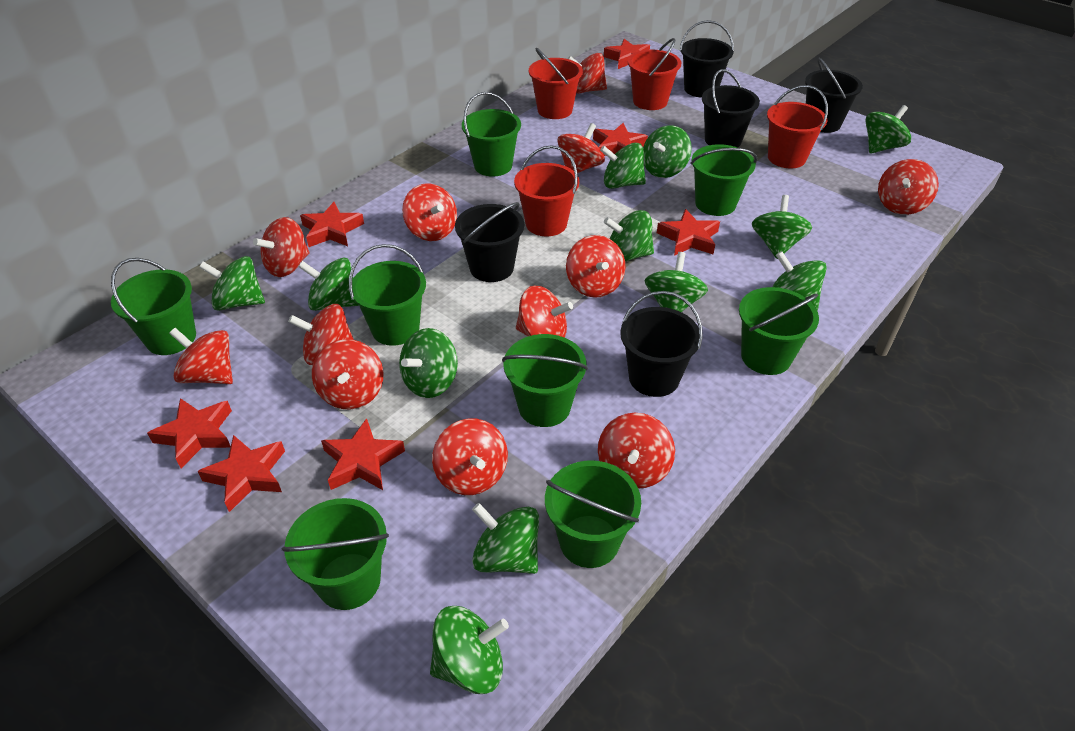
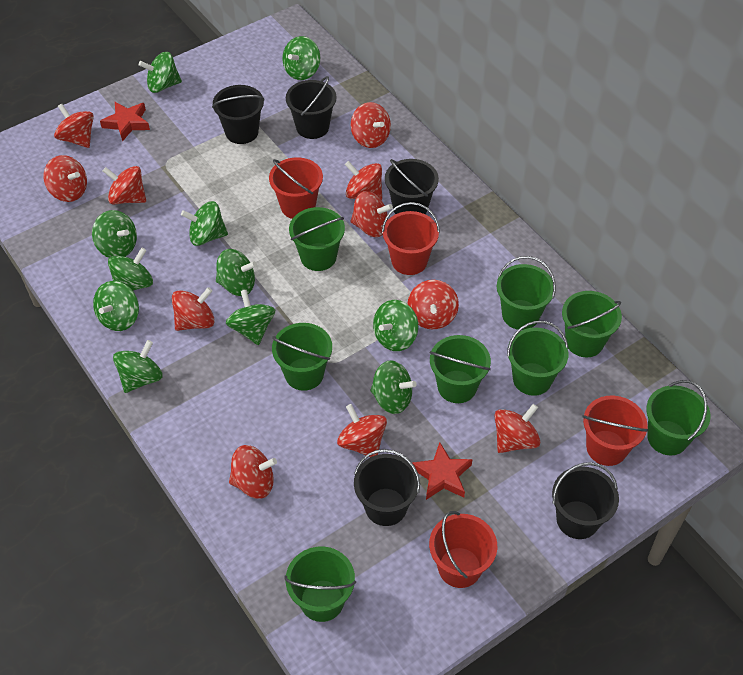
green spinning top: [199,256,265,311] [298,257,359,311] [399,328,458,398] [430,606,509,694] [472,503,539,574] [600,143,646,189] [604,210,654,262] [643,125,692,178] [645,252,708,312] [752,195,812,259] [772,251,827,310] [865,105,911,154] = 12 -> [92,210,137,258] [93,281,139,331] [108,248,153,291] [113,340,163,393] [139,52,182,93] [181,201,228,246] [216,249,257,296] [226,290,275,345] [282,36,320,80] [370,360,417,414] [373,300,418,351] = 11
red spinning top: [169,328,233,384] [253,217,309,277] [288,304,354,365] [312,339,383,409] [402,184,457,241] [432,418,508,495] [516,286,573,338] [558,123,605,173] [566,235,625,298] [568,53,607,94] [598,413,675,489] [878,159,939,215] = 12 -> [43,155,87,202] [54,104,94,148] [103,166,146,204] [172,287,215,331] [229,445,277,499] [337,404,387,457] [345,161,382,200] [351,102,391,148] [351,191,393,237] [408,280,459,329] [494,404,540,453] = 11
red star: [147,398,232,468] [197,435,285,512] [300,202,364,247] [321,418,405,490] [593,123,648,156] [604,39,650,69] [657,209,720,256] = 7 -> [100,102,150,142] [412,442,473,500] = 2

